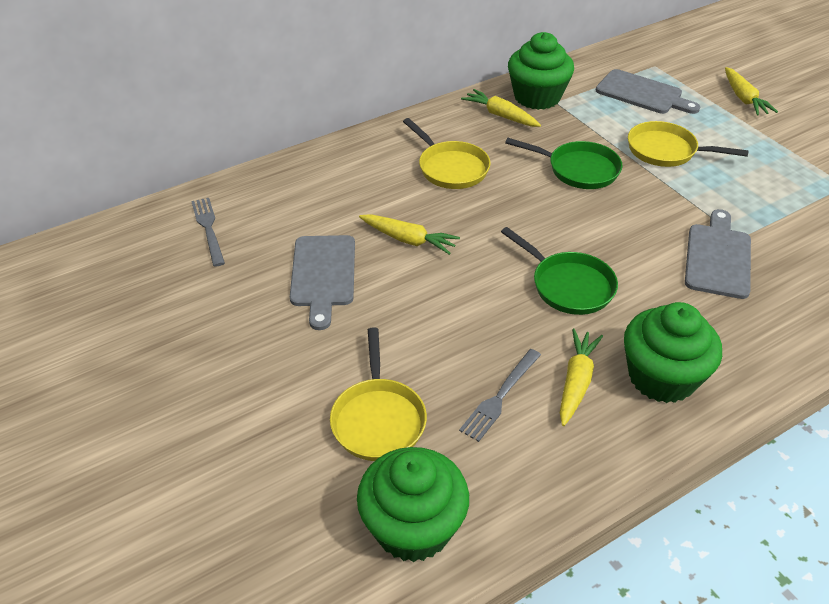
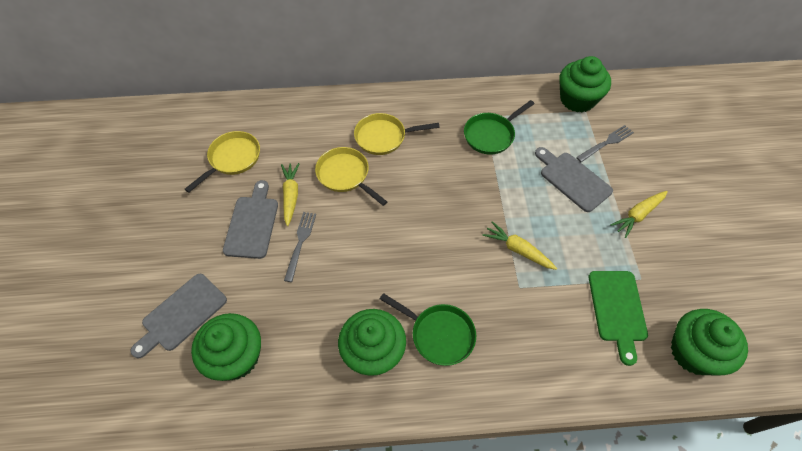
green cupcake: [357,447,469,562] [508,32,574,110] [624,302,722,403] = 3 -> [191,313,261,381] [338,309,406,376] [559,56,611,113] [671,309,748,376] = 4
green cutting board: none = 0 -> [589,271,648,366] = 1
yellow carrot: [359,214,460,255] [461,89,541,127] [560,328,603,426] [725,67,778,115] = 4 -> [281,163,300,226] [482,221,557,270] [610,191,668,238] = 3

